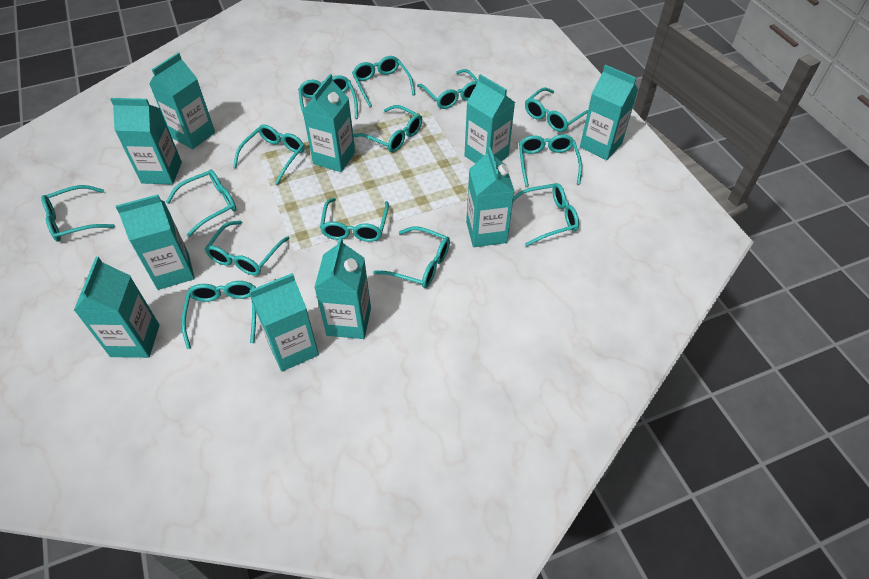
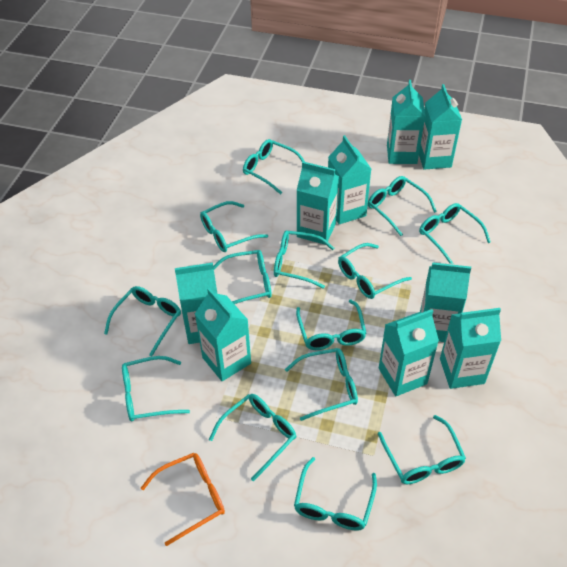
orange glasses: none = 0 -> [141,453,225,546] = 1
turquoise carton: [74,257,160,358] [110,98,182,184] [116,194,195,290] [149,53,215,149] [249,273,319,371] [302,74,355,172] [314,237,371,339] [464,74,515,163] [466,147,514,247] [580,65,638,160] = 10 -> [175,262,217,344] [195,288,251,381] [297,162,339,245] [328,135,371,224] [379,309,439,396] [387,80,425,164] [419,84,462,170] [420,262,471,342] [440,308,501,389] = 9

